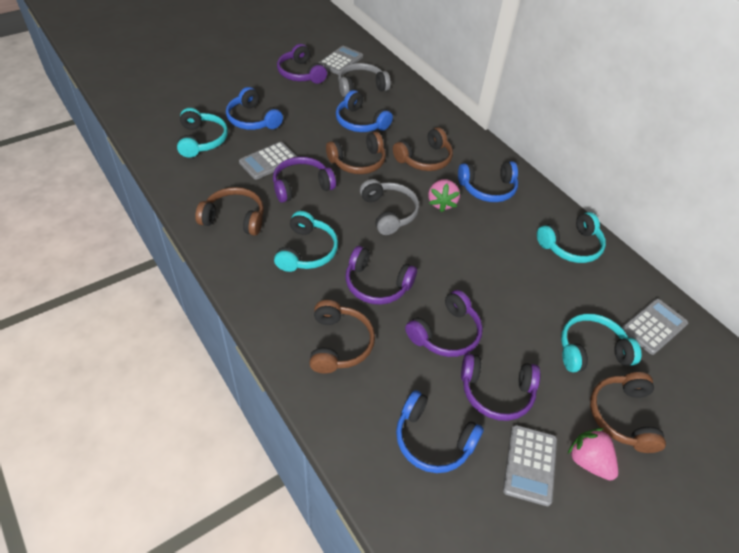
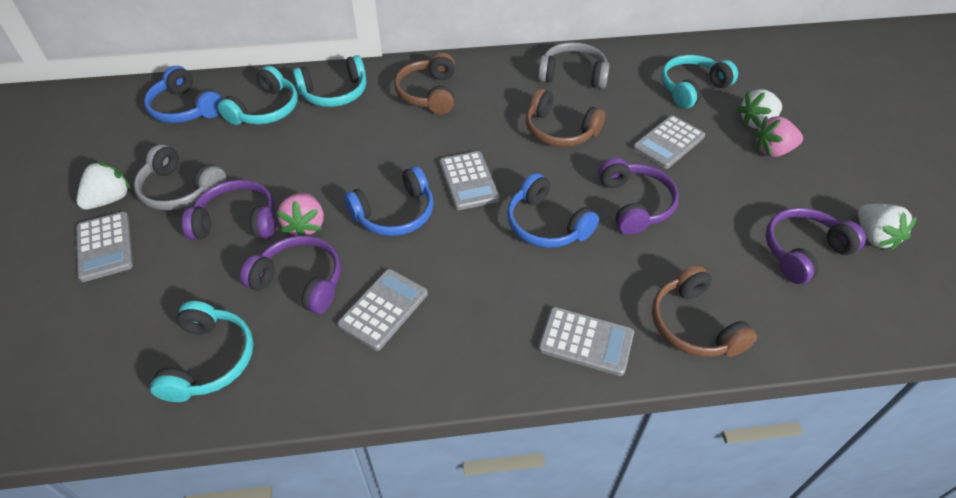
blue headphones: [226,87,283,130] [336,90,393,132] [396,390,484,473] [458,161,519,202] = 4 -> [144,66,223,123] [344,166,434,236] [507,173,599,248] = 3
brown headphones: [195,187,264,236] [309,300,375,374] [326,132,386,174] [393,127,453,171] [590,372,666,453] = 5 -> [394,52,455,114] [526,89,606,147] [652,265,757,357] = 3
grey calculator: [239,142,297,180] [319,46,363,75] [503,425,557,506] [622,298,688,355] = 4 -> [76,212,133,282] [337,269,428,351] [439,151,500,210] [538,307,634,376] [633,115,705,169] = 5
purple headphones: [273,157,336,203] [277,44,327,84] [345,246,417,305] [405,290,483,357] [461,353,540,421] = 5 -> [182,180,276,240] [240,236,341,314] [598,158,679,235] [766,207,866,284] = 4
white strawberry: none = 0 -> [76,161,131,210] [737,89,782,129] [858,204,917,251] = 3

